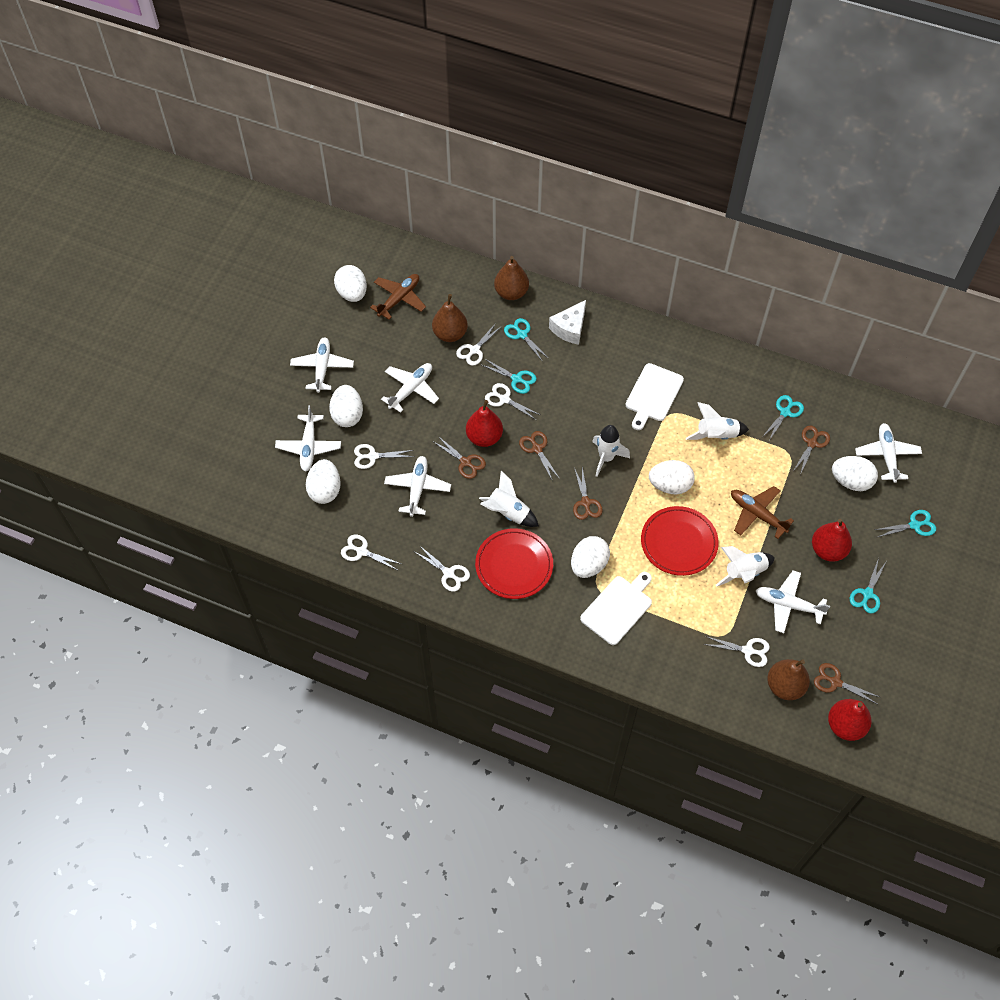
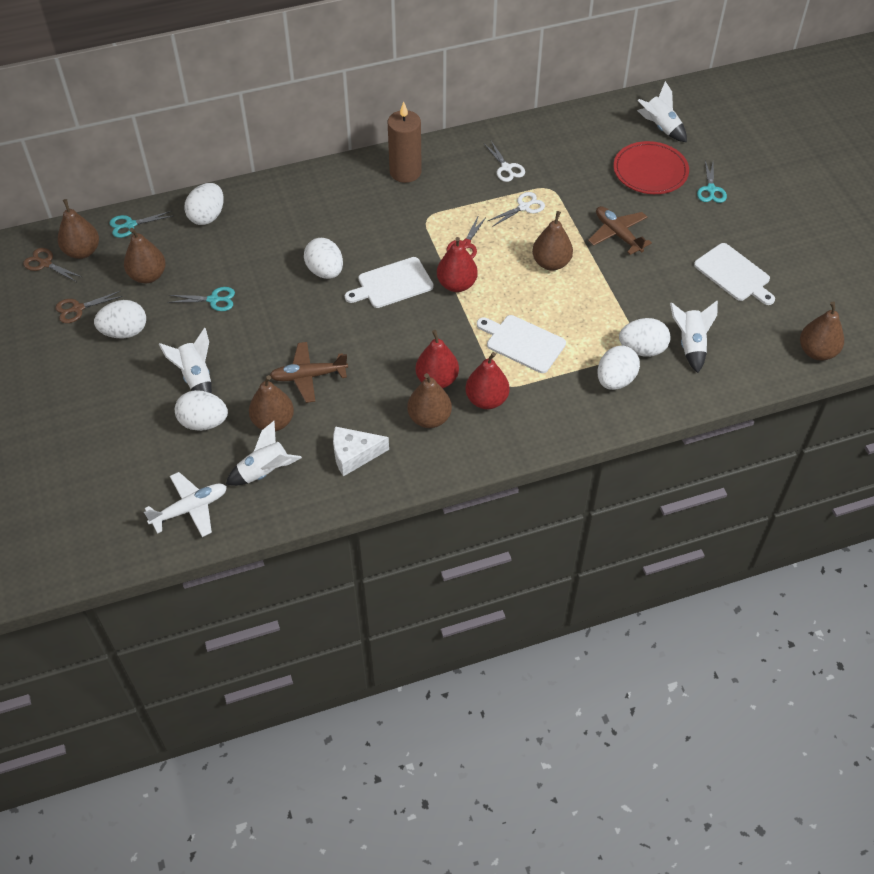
brown candle: none = 0 -> [387,102,422,183] = 1
brown pear: [432,294,468,342] [494,256,529,300] [767,659,810,700] = 3 -> [58,199,99,259] [124,228,166,283] [249,375,294,431] [407,373,452,428] [532,211,573,271] [800,302,844,361] = 6
brown scissors: [432,436,486,479] [519,431,560,480] [573,467,603,520] [794,426,830,475] [814,663,880,704] = 5 -> [23,248,82,282] [55,291,123,323] = 2
red plate: [475,528,553,599] [641,506,719,576] = 2 -> [613,141,689,194] = 1
red scissors: none = 0 -> [447,215,487,259] = 1
turquoise scissors: [482,359,537,394] [504,318,548,362] [762,395,804,441] [850,558,886,613] [874,510,936,537] = 5 -> [109,211,173,238] [168,287,235,311] [697,161,727,203] = 3
white cutting board: [580,572,652,645] [625,363,684,430] = 2 -> [345,257,434,308] [477,315,566,373] [694,243,775,305] = 3
white plane: [275,405,341,472] [290,337,354,393] [381,363,439,413] [384,456,451,517] [755,571,830,633] [855,423,922,483] = 6 -> [144,472,227,537] = 1
white scissors: [341,535,401,571] [354,444,414,469] [415,545,470,592] [456,323,502,366] [485,383,540,420] [703,636,770,667] = 6 -> [484,141,525,182] [488,192,545,227] = 2

